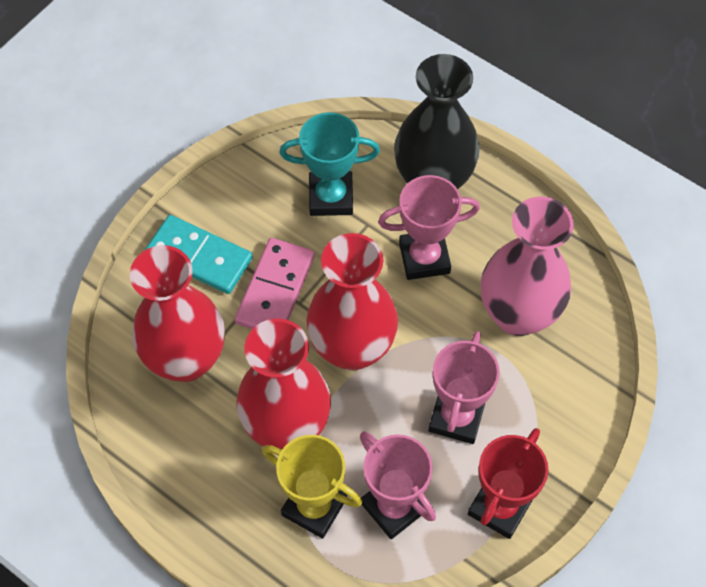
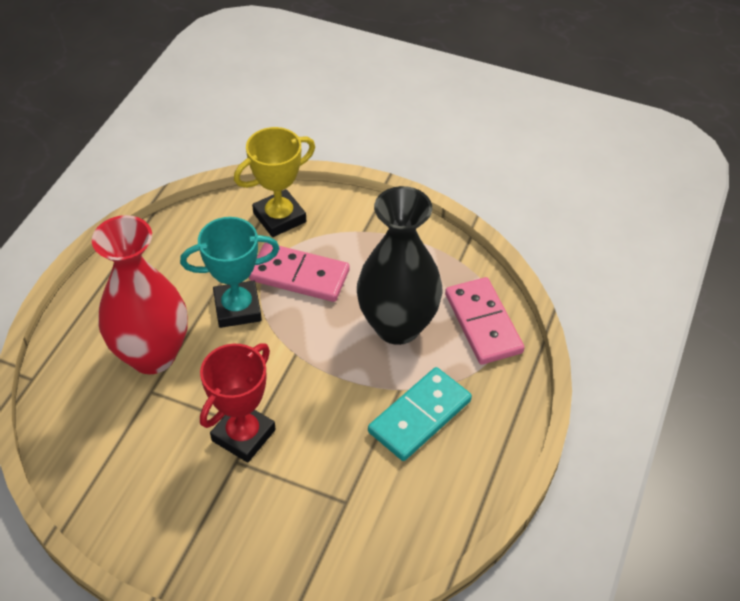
pink domino: [235,238,315,329] = 1 -> [249,243,350,302] [445,277,524,365] = 2
pink trophy: [360,431,436,539] [378,175,480,280] [428,331,500,444] = 3 -> none = 0
pink vase: [481,197,574,336] = 1 -> none = 0
red vase: [130,245,225,382] [236,319,331,449] [306,233,398,371] = 3 -> [92,215,188,374] = 1

